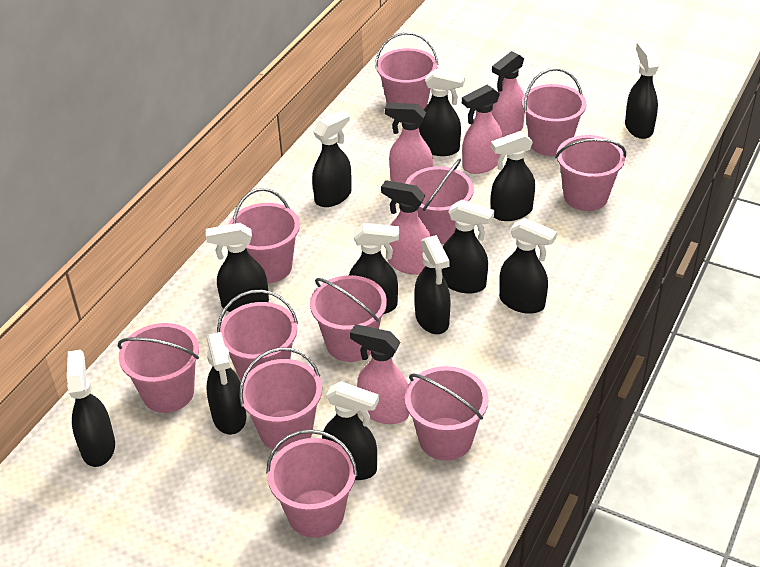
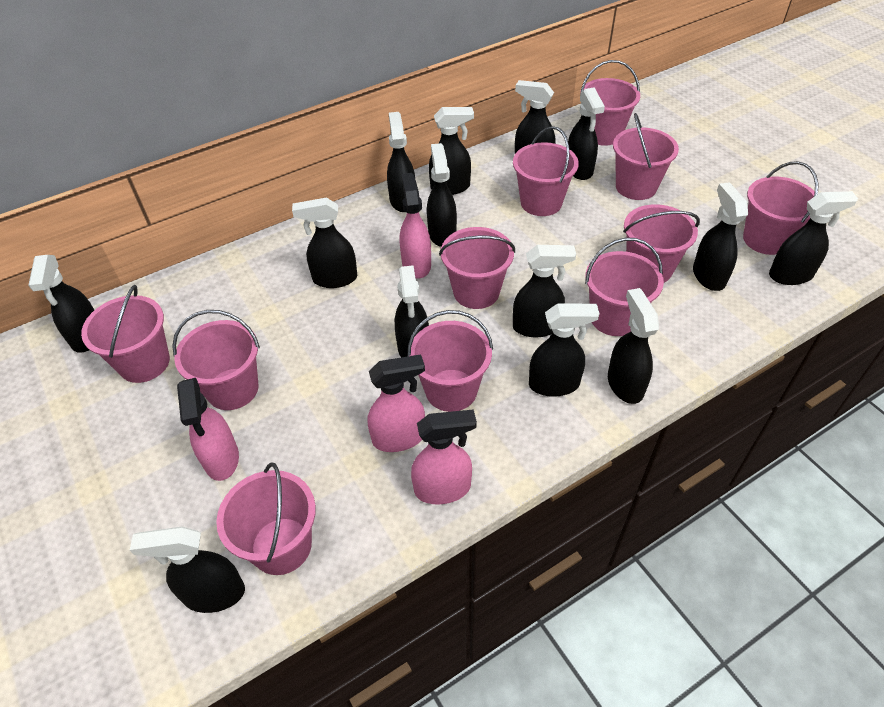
black spray bottle: [67,350,115,467] [206,223,269,312] [206,332,246,435] [312,110,352,207] [322,381,379,480] [349,223,399,314] [414,235,450,334] [419,69,465,156] [442,199,494,293] [491,131,535,221] [499,218,557,314] [625,42,659,139] = 12 -> [28,255,94,353] [130,527,245,613] [292,197,357,288] [387,112,415,212] [395,265,429,357] [427,143,457,247] [429,107,474,195] [513,245,576,337] [515,80,555,154] [529,303,600,397] [568,87,605,180] [608,288,659,404] [693,182,748,291] [769,191,858,285] = 14
pink spray bottle: [350,324,409,424] [381,180,431,275] [385,103,433,183] [462,85,502,174] [491,51,525,137] = 5 -> [177,378,239,481] [368,354,425,452] [400,173,431,279] [411,409,477,504] = 4

